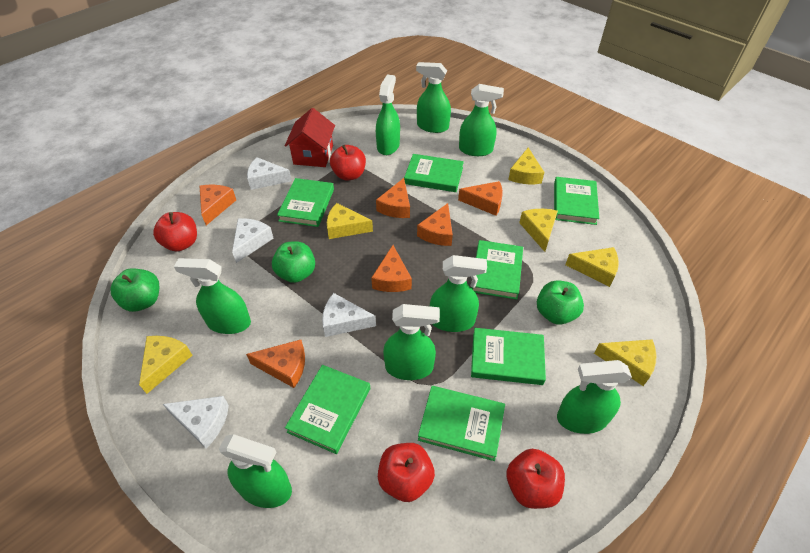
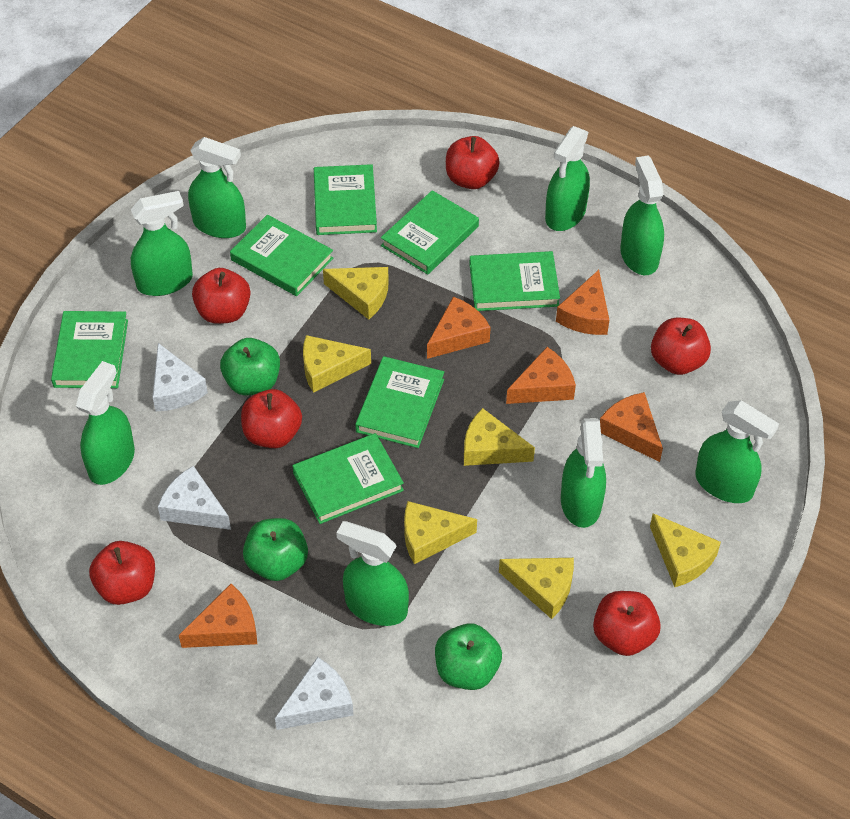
orange cheese: [199,185,236,225] [246,340,305,388] [371,245,412,292] [376,178,410,218] [417,203,453,246] [458,181,503,216] = 6 -> [179,584,257,648] [427,297,491,359] [506,347,576,404] [556,270,609,335] [600,392,663,462] = 5
red apple: [153,212,197,251] [330,145,366,180] [378,443,435,502] [506,449,565,509] = 4 -> [89,541,155,605] [192,268,251,324] [241,389,302,448] [446,136,500,189] [593,591,661,656] [651,318,711,375] = 6
red house: [285,108,335,167] = 1 -> none = 0
white cheese: [163,396,229,448] [232,218,273,263] [247,157,292,190] [322,293,376,337] = 4 -> [153,343,208,411] [158,466,231,530] [275,657,353,730] = 3

